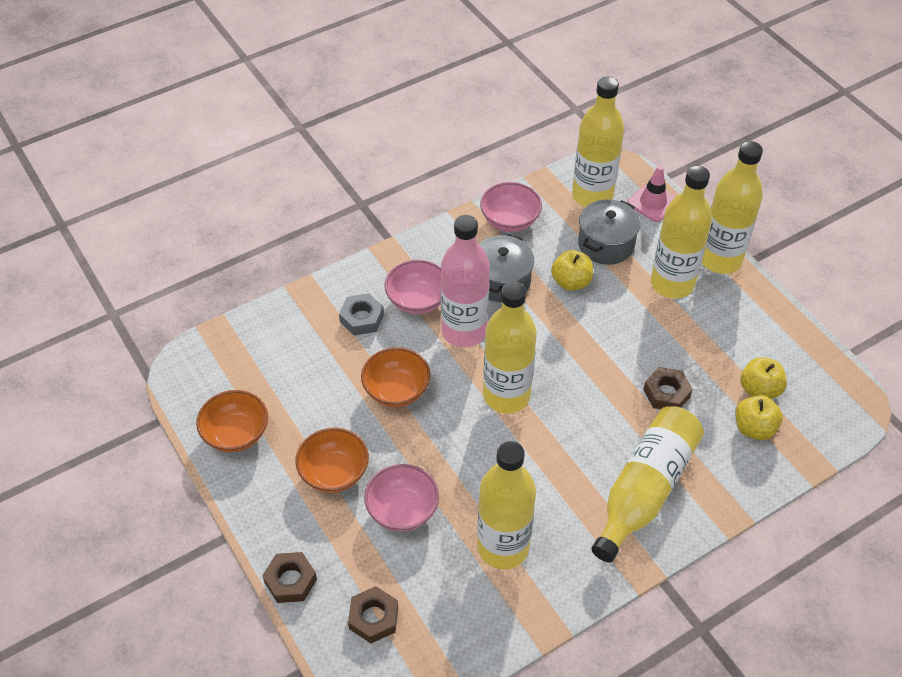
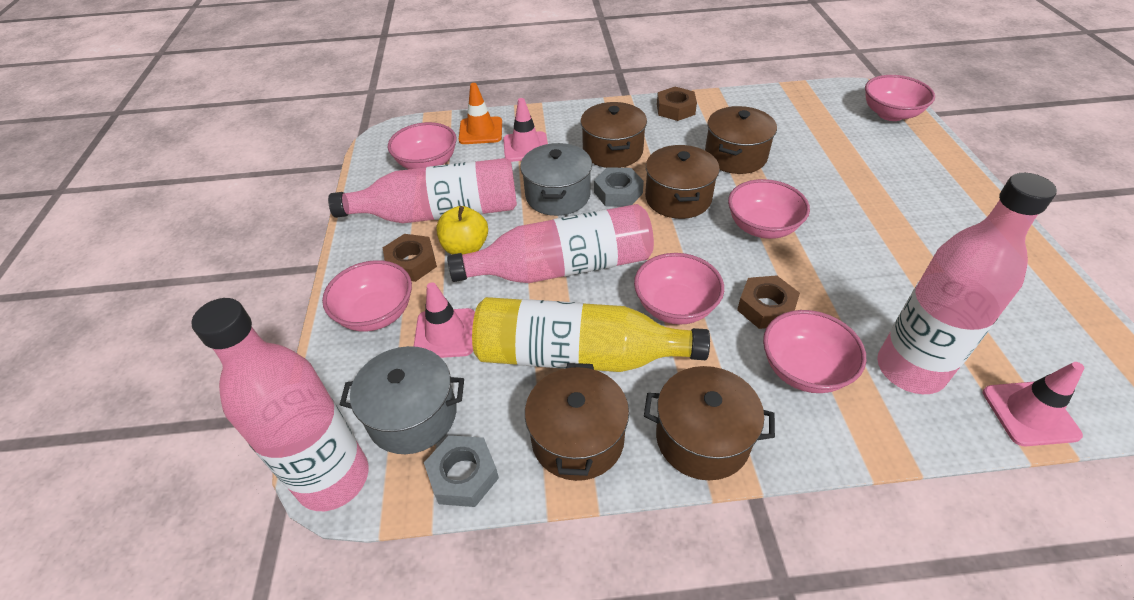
brown pot: none = 0 -> [525,363,629,481] [580,102,647,168] [644,366,775,480] [645,145,720,219] [705,106,777,174] = 5
grey nut: [339,293,384,335] = 1 -> [424,435,499,507] [594,167,644,207] = 2
orange bowl: [196,390,268,452] [295,428,369,493] [361,347,431,407] = 3 -> none = 0
orange traffic cone: none = 0 -> [459,83,502,144] = 1
pink bottle: [441,215,490,348] = 1 -> [191,298,368,511] [328,158,517,223] [447,204,654,283] [877,173,1057,394] = 4
pink bowl: [364,464,439,532] [384,260,441,314] [480,182,542,232] = 3 -> [322,260,412,332] [388,122,456,169] [634,253,724,325] [728,179,810,239] [763,310,866,393] [865,75,935,121] = 6
pink traffic cone: [627,166,676,222] = 1 -> [413,282,475,358] [503,98,548,162] [983,362,1084,446] = 3
yellow apple: [551,250,593,291] [736,395,783,440] [740,357,787,399] = 3 -> [436,206,488,255] = 1
yellow bottle: [477,441,536,569] [483,281,537,413] [572,77,624,207] [591,406,704,562] [651,166,712,298] [702,141,763,274] = 6 -> [472,297,710,372] = 1

